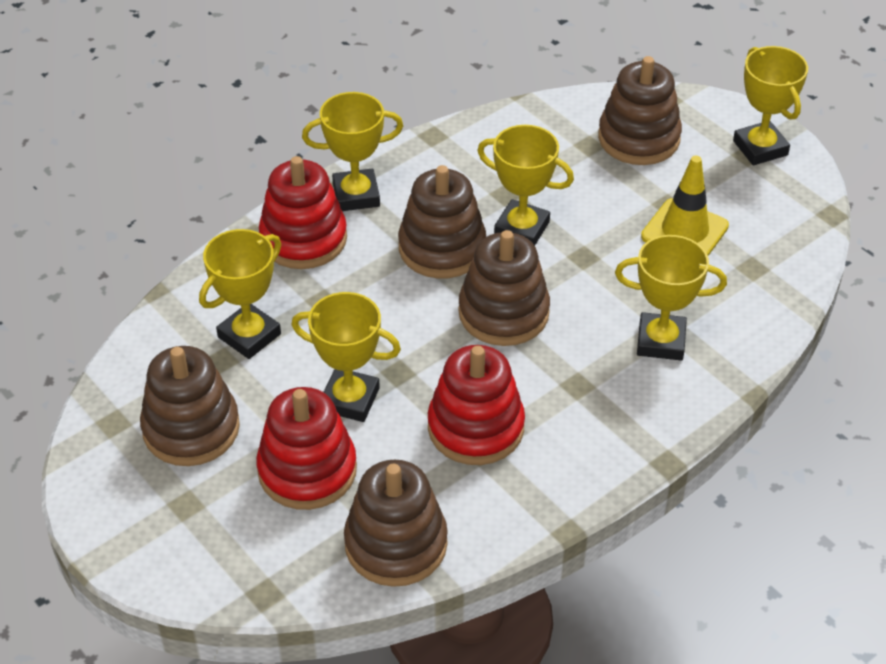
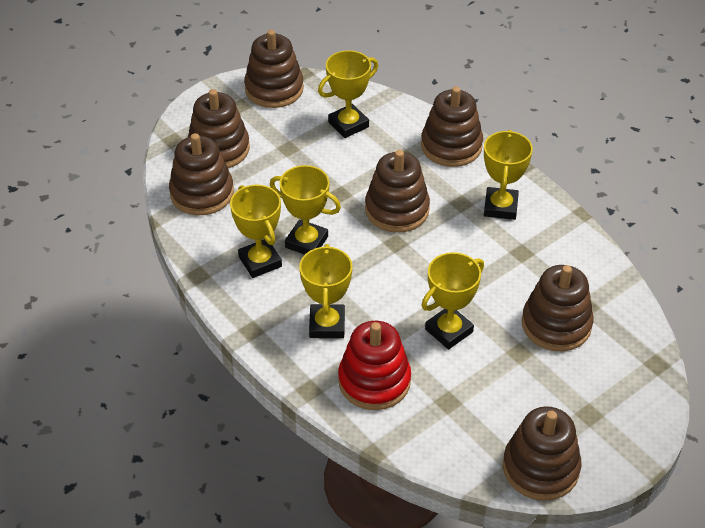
brown stacking toy: [140,346,240,466] [344,460,448,587] [398,165,486,279] [458,230,550,346] [598,56,682,165] = 5 -> [169,133,234,215] [188,89,250,168] [244,30,304,108] [365,150,430,233] [421,86,483,167] [503,406,582,501] [522,265,594,351] = 7
red stacking toy: [256,387,357,510] [259,156,347,269] [428,345,525,465] = 3 -> [338,321,411,410] = 1
yellow traffic cone: [641,156,729,256] = 1 -> none = 0

